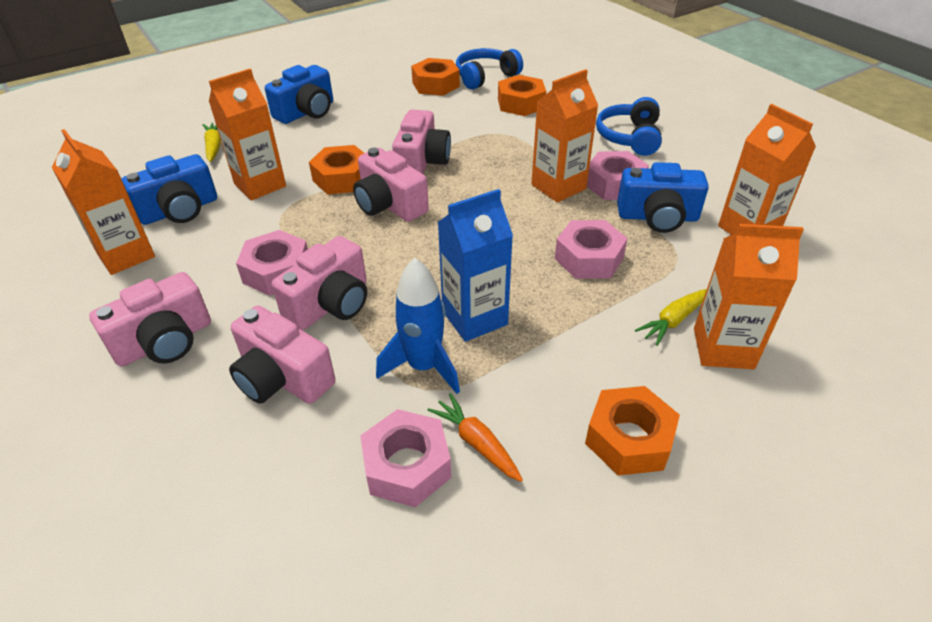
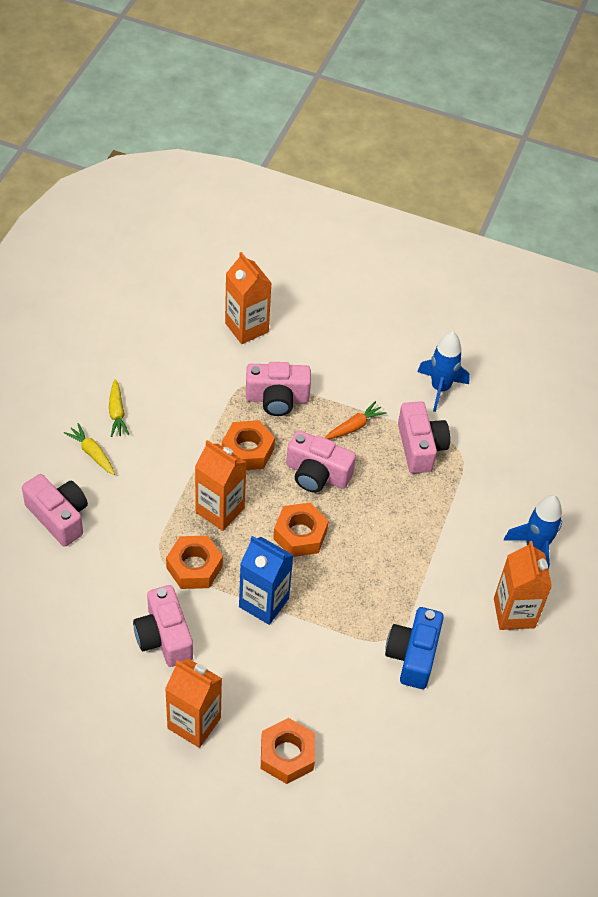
blue camera: [121,154,217,225] [265,65,333,124] [617,162,709,233] = 3 -> [385,607,444,689] = 1
blue headphones: [456,48,523,90] [596,97,662,156] = 2 -> none = 0
blue rocket: [376,258,460,394] = 1 -> [417,331,470,412] [504,495,562,570] = 2
orange carton: [52,129,155,275] [209,69,286,200] [531,69,599,202] [694,224,804,369] [718,104,816,235] = 5 -> [165,658,222,748] [195,440,247,531] [225,252,271,344] [494,541,552,630] = 4
pink nut: [236,230,308,296] [360,409,451,507] [555,220,628,279] [587,151,649,200] = 4 -> none = 0

